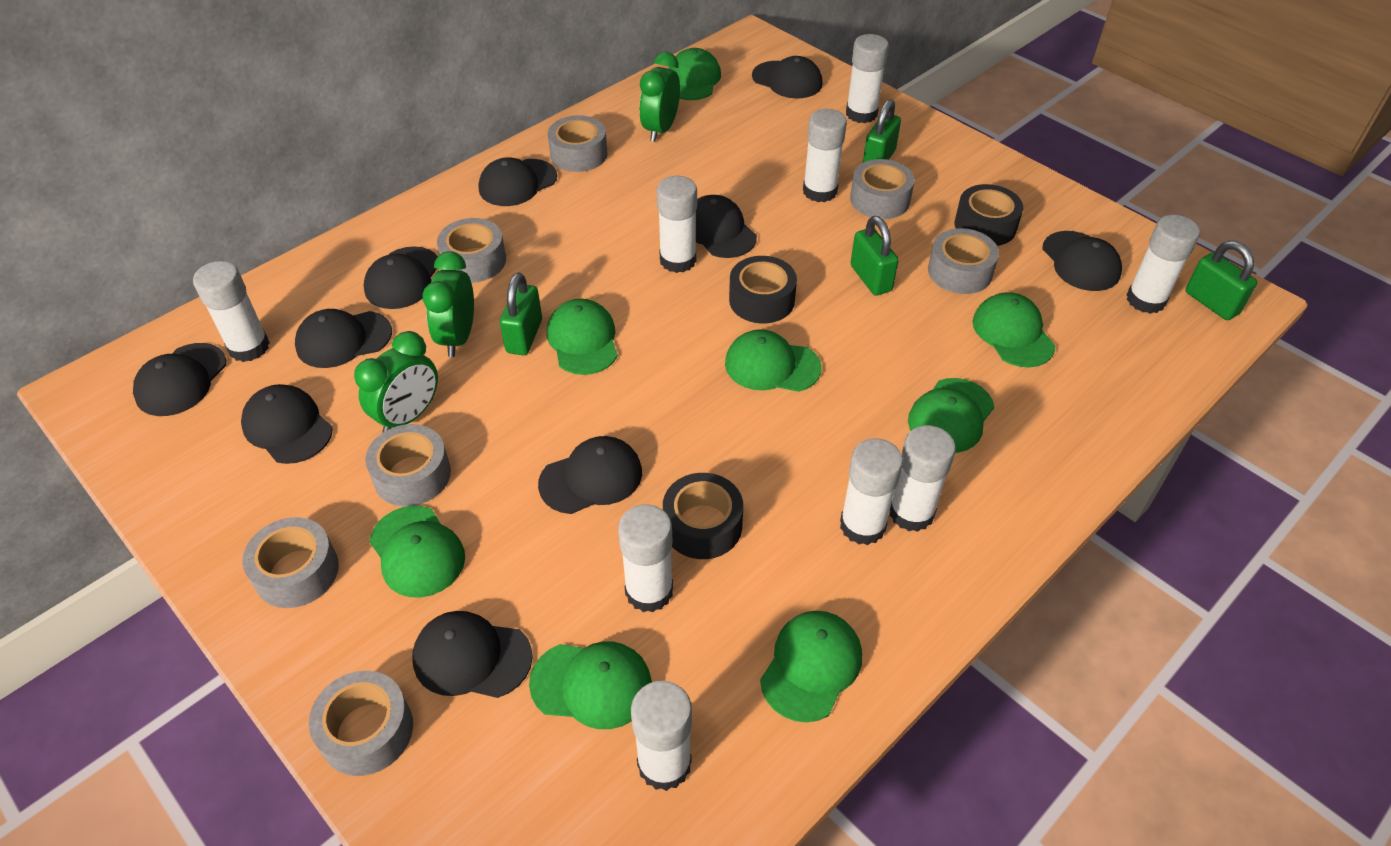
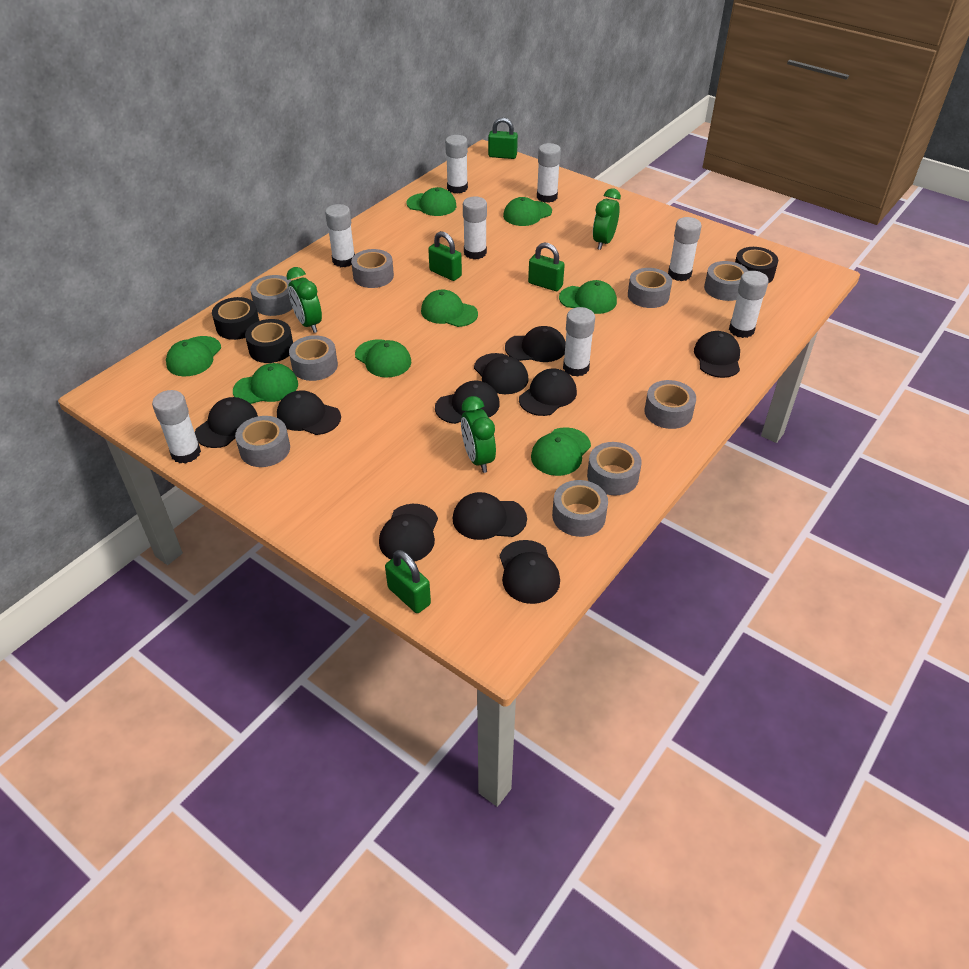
grey tape: [242,517,339,608] [309,671,413,776] [365,424,451,507] [437,218,506,283] [548,115,608,172] [850,159,914,219] [928,228,999,294] = 7 -> [235,416,290,467] [250,275,293,316] [289,335,338,381] [351,249,394,288] [552,480,608,537] [587,442,642,495] [628,268,672,308] [644,380,696,429] [704,261,749,301] = 9
white glue stick: [193,261,270,362] [618,504,673,613] [631,681,692,791] [657,176,697,273] [803,109,847,202] [840,438,903,545] [846,34,889,123] [889,425,956,532] [1127,215,1200,314] = 9 -> [152,390,201,463] [325,204,355,267] [445,135,468,193] [463,197,487,259] [537,143,561,203] [563,307,595,377] [668,217,702,281] [729,271,769,338] = 8

